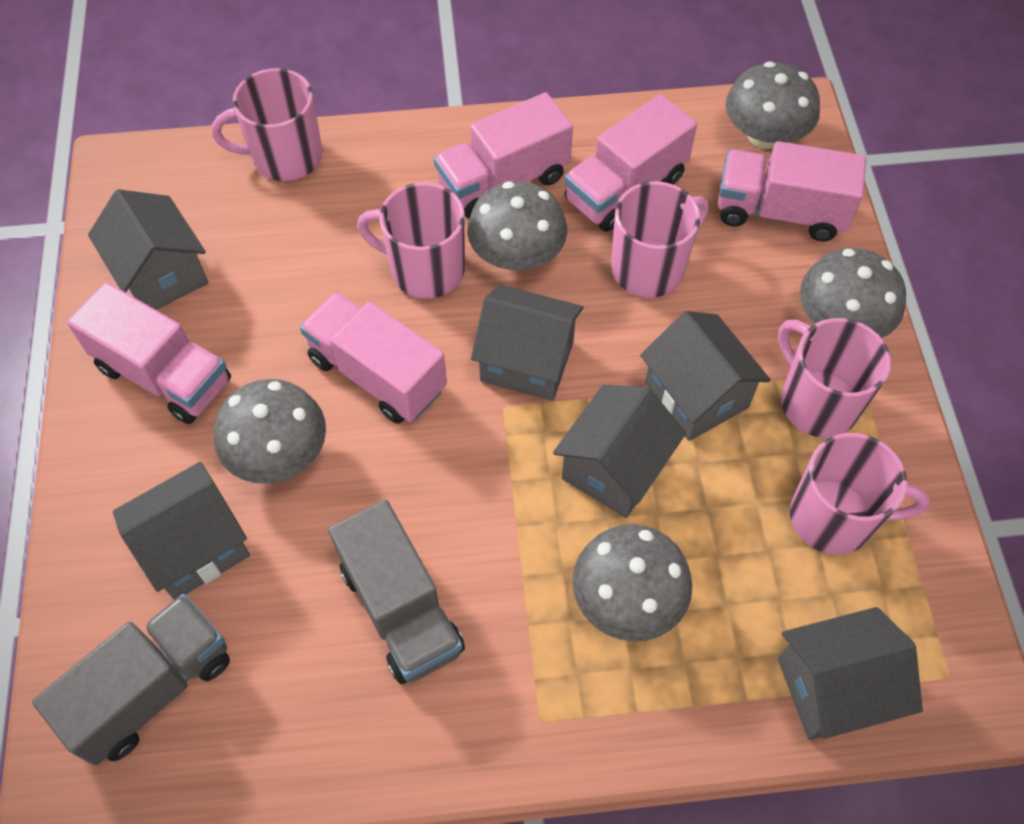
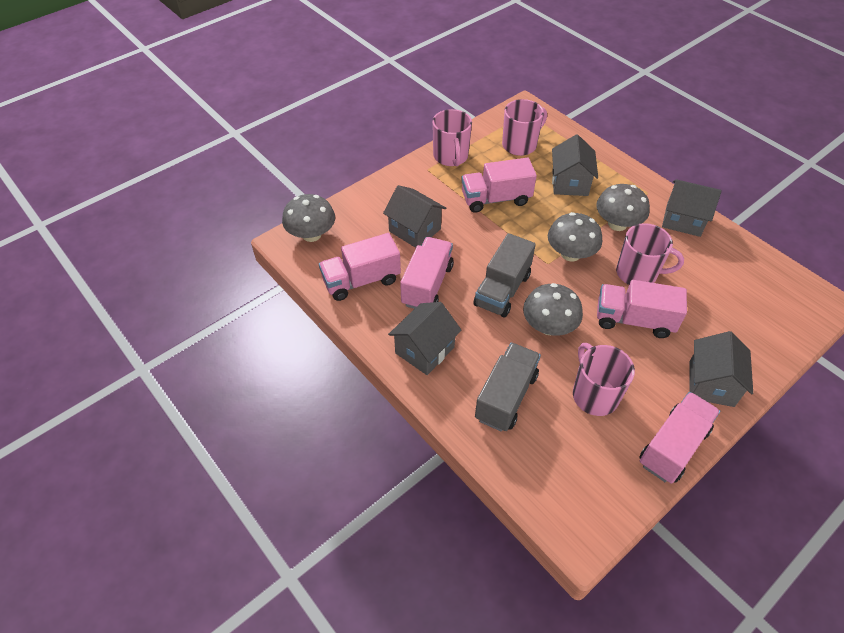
grey house: [88,189,208,310] [113,462,250,600] [471,285,583,401] [553,385,686,518] [640,311,771,441] [778,607,923,740] = 6 -> [383,185,446,248] [388,302,462,375] [552,134,598,196] [662,179,722,237] [689,331,753,407] = 5
grey mushroom: [214,379,326,484] [467,181,567,270] [572,524,692,641] [726,61,820,149] [800,248,906,338] = 5 -> [282,194,335,242] [523,283,583,335] [548,212,602,262] [596,184,650,231] = 4
pink mug: [212,68,322,181] [357,182,465,299] [611,181,708,298] [778,318,891,438] [790,433,930,555] = 5 -> [432,109,472,166] [502,99,547,156] [573,343,635,416] [616,223,684,285] = 4

